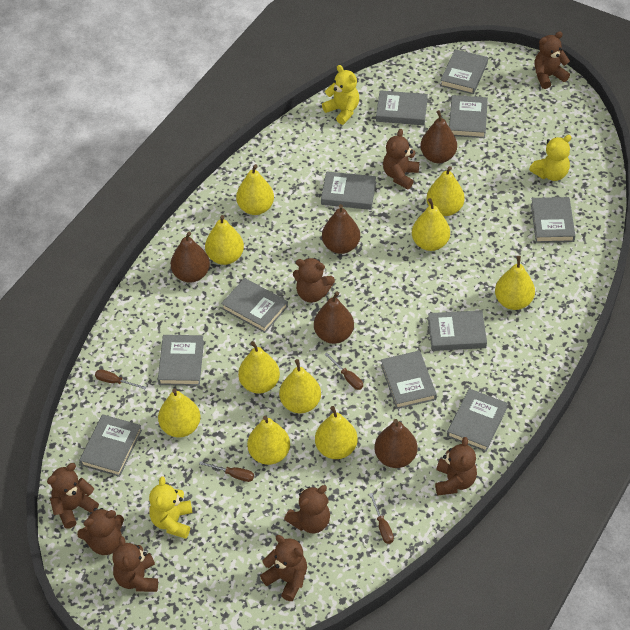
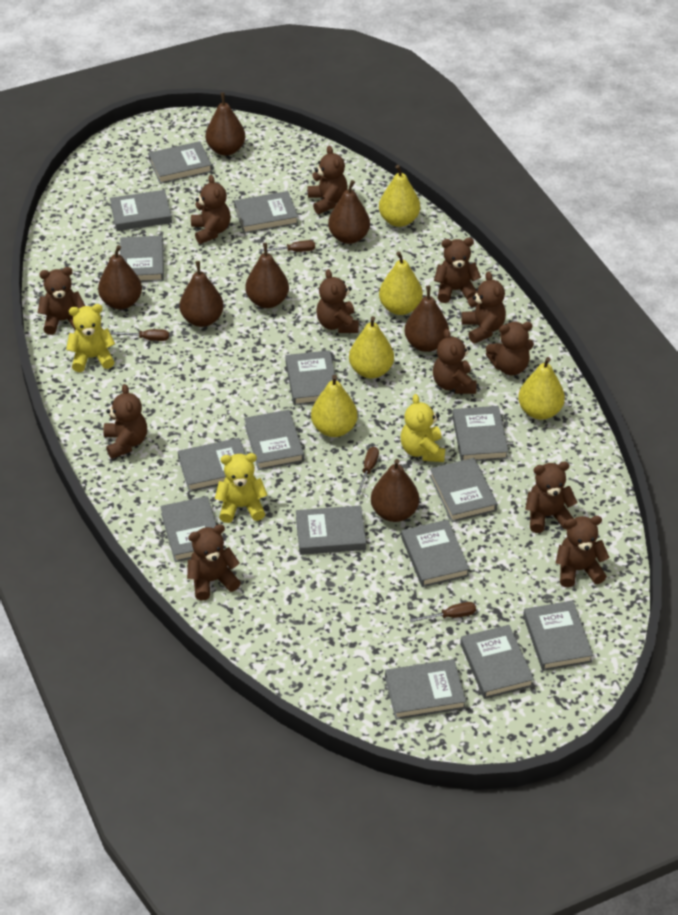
brown pear: [171,232,210,283] [314,291,354,344] [322,204,360,254] [375,419,417,468] [420,110,457,163] = 5 -> [98,245,142,309] [179,261,224,327] [205,92,245,156] [245,243,289,308] [328,180,370,244] [371,459,419,522] [404,286,449,352] = 7
brown teddy bear: [47,463,99,529] [77,508,124,555] [113,536,158,592] [260,535,307,601] [284,485,330,533] [293,258,335,303] [383,129,419,189] [435,437,477,496] [534,31,570,89] = 9 -> [38,267,85,335] [103,384,147,459] [187,524,241,600] [191,175,231,244] [308,146,348,214] [316,269,359,333] [433,329,477,394] [434,238,481,303] [461,271,506,344] [486,322,534,375] [525,462,578,533] [556,516,610,588] = 12
grey book: [79,414,142,477] [158,335,204,386] [221,278,288,333] [321,171,376,210] [376,90,428,125] [381,351,437,409] [428,310,487,351] [440,49,488,94] [447,389,508,452] [449,95,488,138] [531,197,575,243] = 11 -> [110,190,172,231] [120,235,164,282] [148,141,212,184] [160,496,217,562] [178,438,245,492] [234,191,298,234] [244,410,304,470] [285,350,335,406] [296,505,366,555] [385,659,466,720] [401,520,470,587] [430,458,497,522] [452,406,509,461] [460,625,534,699] [523,601,593,671] = 15
yellow pear: [158,389,200,437] [205,215,244,265] [236,164,274,215] [238,341,280,394] [247,416,290,465] [279,359,321,413] [315,406,358,459] [412,198,450,251] [426,166,465,216] [495,256,535,310] = 10 -> [311,375,358,437] [349,316,394,379] [379,165,420,227] [379,251,423,315] [518,357,565,420] = 5

